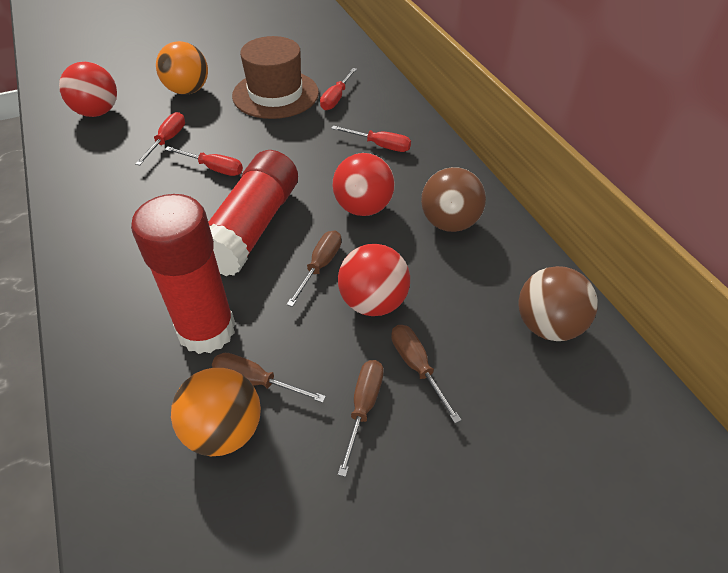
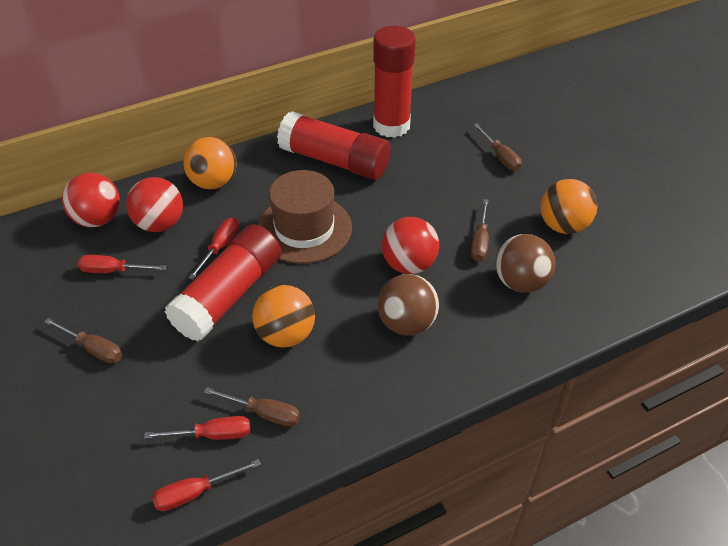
orange ball: [156,41,208,95] [171,368,261,456] = 2 -> [183,137,236,189] [252,285,315,348] [540,179,597,234] = 3
red glue stick: [131,194,235,354] [208,150,298,276] = 2 -> [164,224,281,341] [277,111,391,180] [373,26,416,138] = 3

